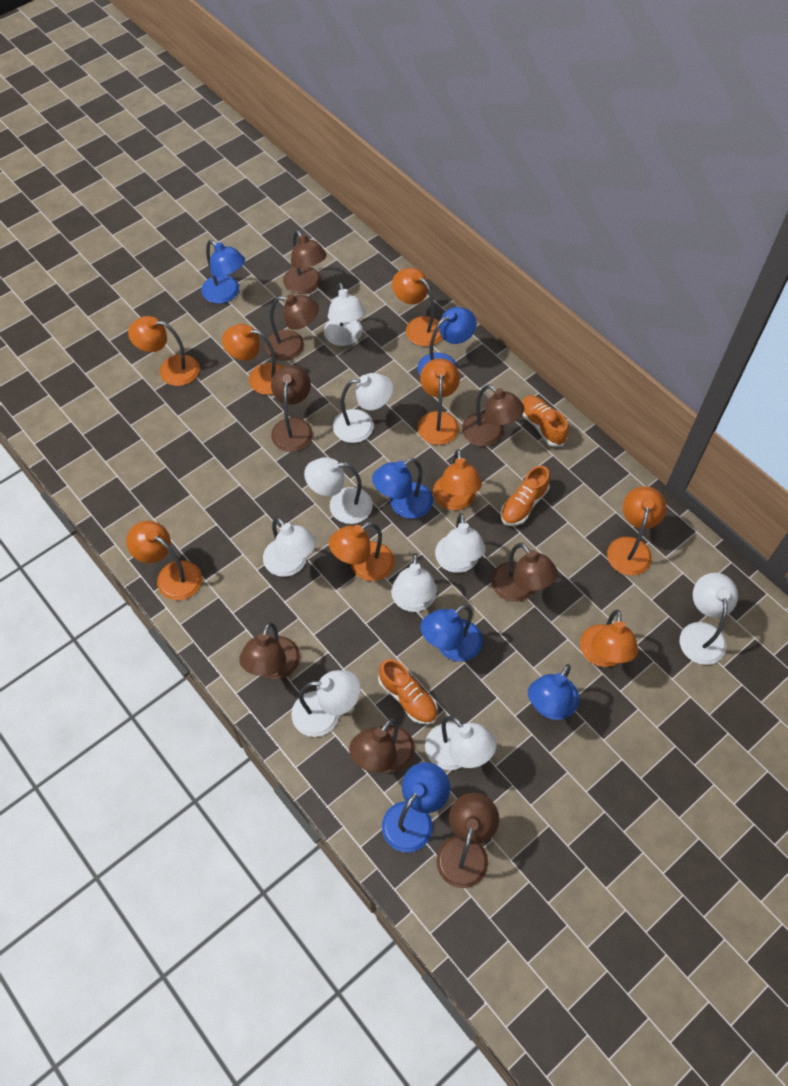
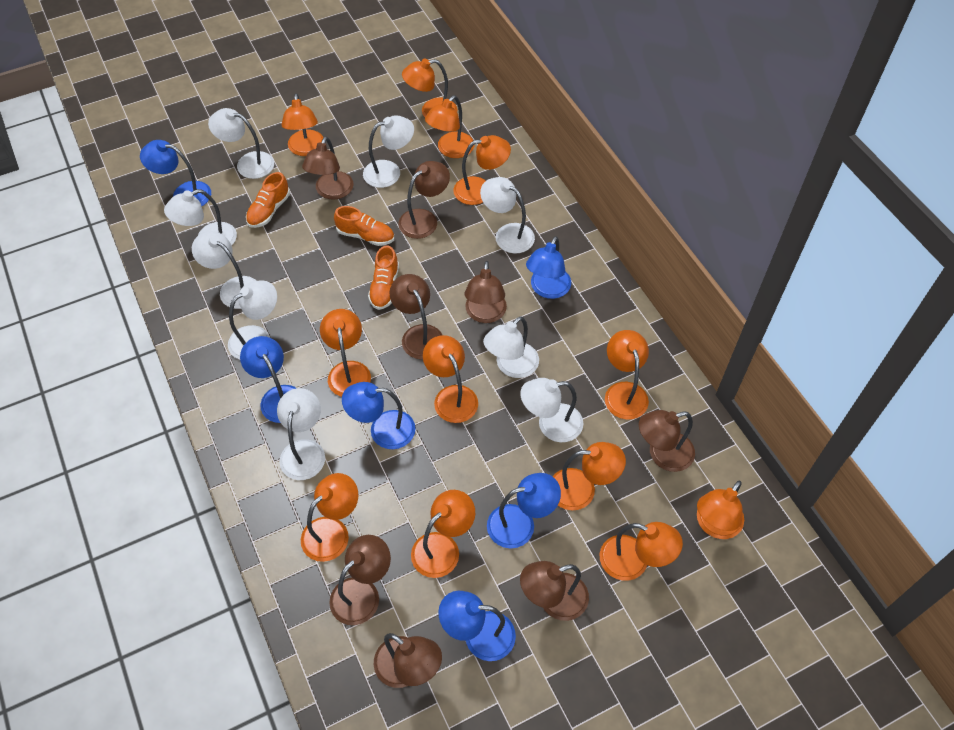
orange lamp: [126,521,202,600] [128,316,200,386] [222,324,283,395] [329,522,395,581] [392,268,442,347] [417,358,460,445] [433,449,482,510] [580,610,638,667] [607,486,667,576] = 9 -> [281,93,324,156] [301,473,358,562] [320,309,371,397] [402,59,457,117] [411,490,475,578] [423,335,478,423] [425,95,474,158] [453,135,511,205] [552,442,626,510] [600,522,683,581] [605,330,649,420] [697,481,744,539] = 12

